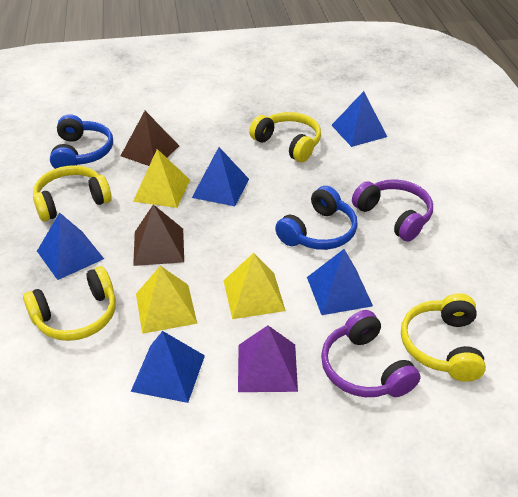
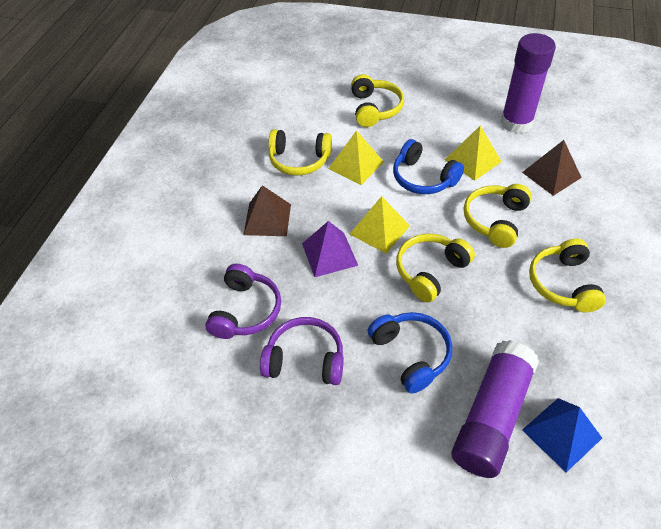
blue pyramid: [37,213,104,280] [131,331,205,403] [192,147,249,206] [307,249,373,315] [331,91,387,147] = 5 -> [522,398,602,473] = 1
purple glue stick: none = 0 -> [451,340,539,478] [501,33,556,134] = 2
yellow headphones: [23,266,116,341] [33,165,112,221] [249,112,321,162] [401,293,486,382] = 4 -> [268,129,332,175] [351,74,404,127] [396,234,475,302] [464,184,532,248] [529,239,606,312] = 5

